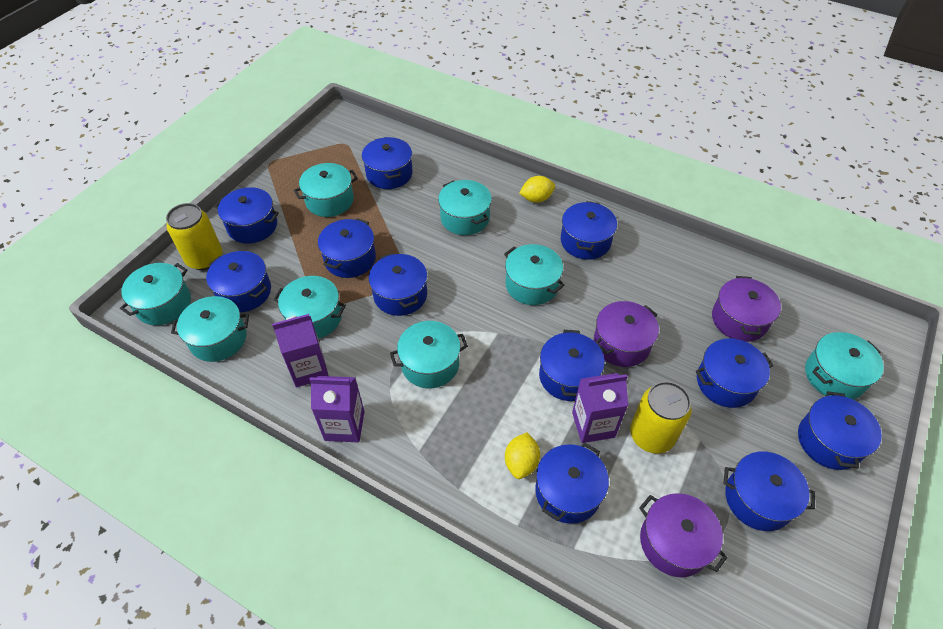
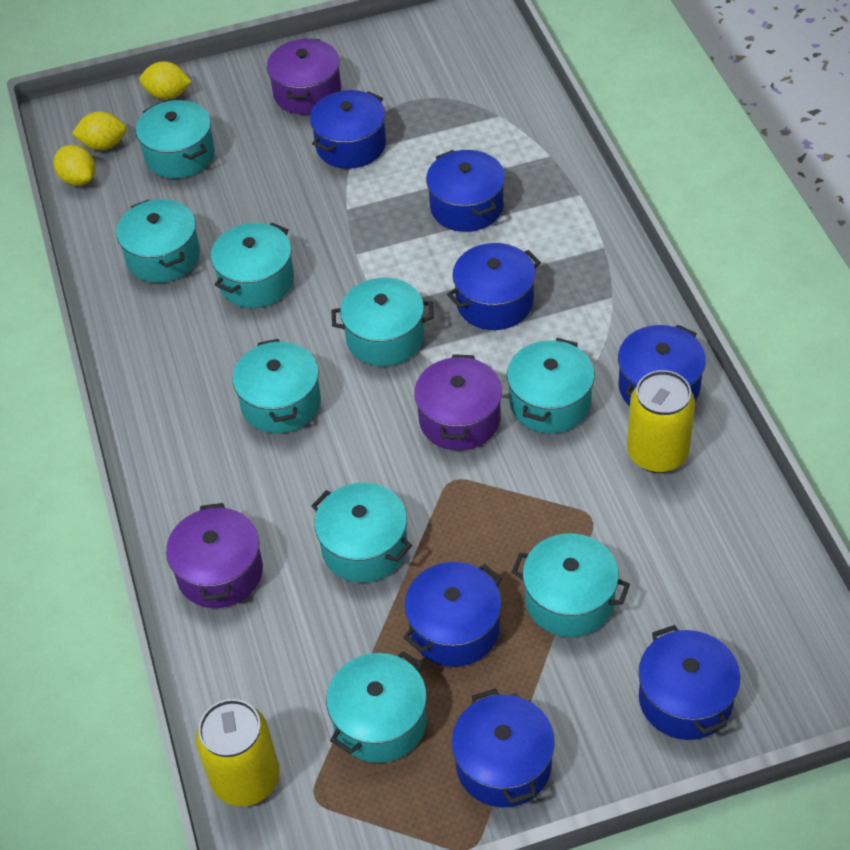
blue pot: [206,251,271,312] [214,187,279,243] [318,218,376,278] [362,137,413,189] [369,253,427,316] [535,442,609,524] [539,330,605,401] [561,201,617,260] [696,339,774,408] [723,452,815,531] [798,391,882,470] = 11 -> [310,90,386,169] [403,562,502,667] [426,150,505,232] [447,243,541,330] [452,688,555,807] [618,325,706,406] [638,625,740,740] = 7
purple carton: [272,314,328,388] [309,376,364,442] [572,373,628,443] = 3 -> none = 0
turquoise pot: [120,263,191,325] [171,296,249,362] [273,276,346,339] [294,163,358,217] [390,321,468,388] [438,180,492,235] [504,244,565,305] [805,332,884,400] = 8 -> [116,199,200,283] [136,100,215,178] [211,223,294,308] [233,339,321,433] [311,483,412,583] [326,651,427,763] [332,278,434,366] [507,338,595,433] [512,533,630,637] = 9
yellow lemon: [505,432,540,479] [519,176,555,203] = 2 -> [54,145,95,186] [72,111,127,150] [139,61,192,99] = 3

